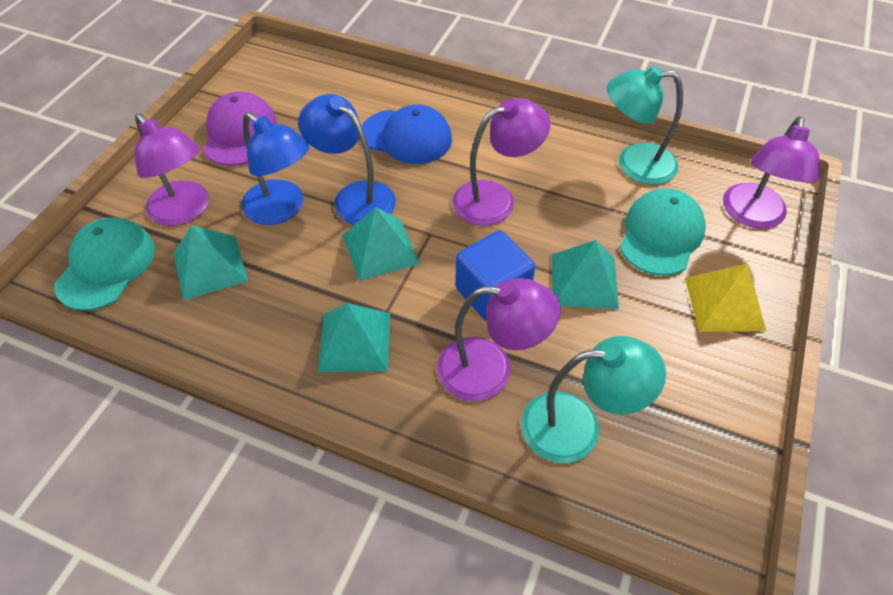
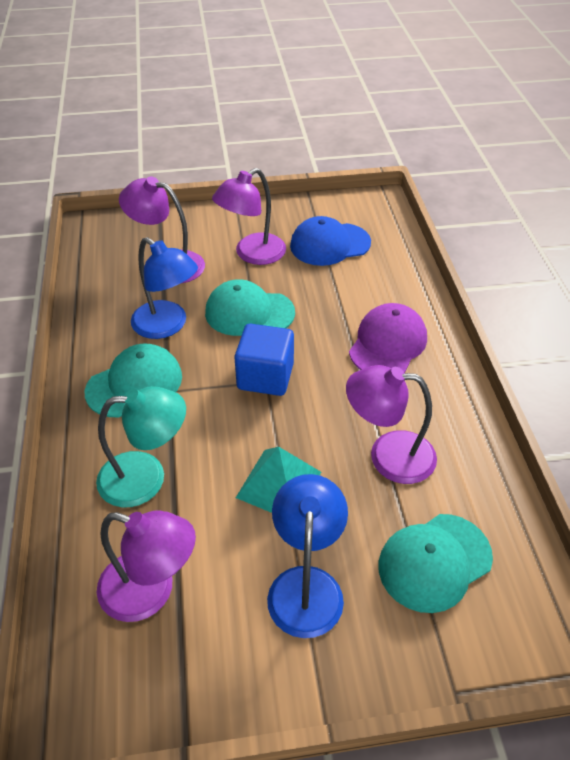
turquoise cap: [54,217,155,311] [620,188,706,276] = 2 -> [85,344,182,417] [205,279,295,336] [378,514,493,613] = 3
turquoise lamp: [521,336,666,463] [607,66,683,185] = 2 -> [96,386,186,507] = 1
turquoise pyramid: [173,225,248,301] [317,303,390,372] [343,207,420,281] [552,240,619,309] = 4 -> [236,447,321,513] = 1
yellow pyramid: [685,263,766,332] = 1 -> none = 0

